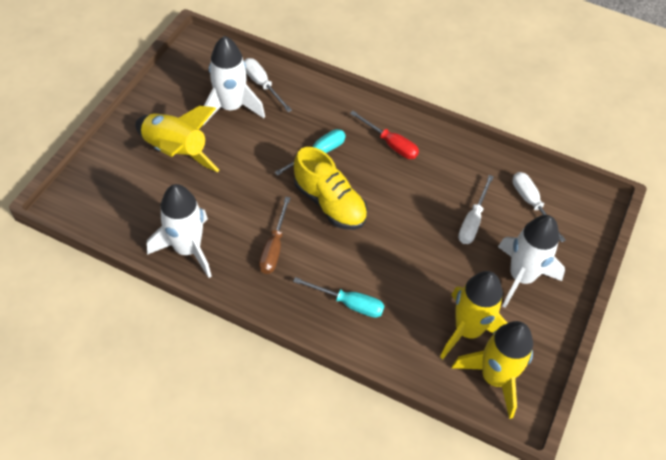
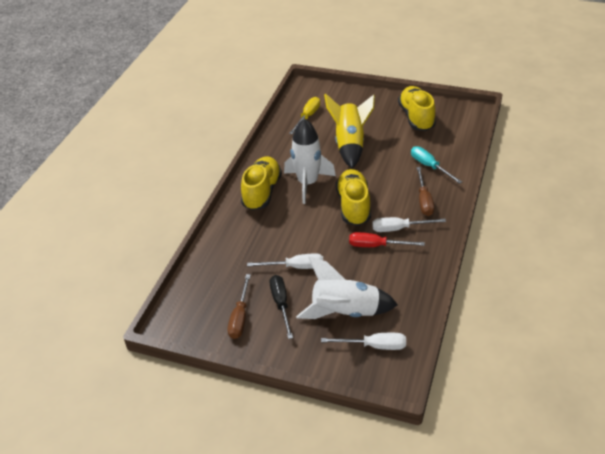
black screwdriver: none = 0 -> [270,275,293,339] = 1
brown screwdriver: [259,197,290,274] = 1 -> [228,274,251,339] [416,167,434,216] = 2
turquoise screwdriver: [274,129,346,176] [293,277,384,318] = 2 -> [411,146,462,184] = 1
white rocket: [147,184,212,278] [203,36,265,125] [498,215,565,308] = 3 -> [284,118,336,204] [296,256,398,319] = 2
yellow rocket: [135,106,219,172] [440,271,507,359] [452,321,533,419] = 3 -> [324,93,375,168] = 1
yellow screwdriver: none = 0 -> [289,97,320,134] = 1
yellow shoe: [294,147,368,230] = 1 -> [241,156,282,210] [336,169,371,226] [398,86,436,131] = 3

